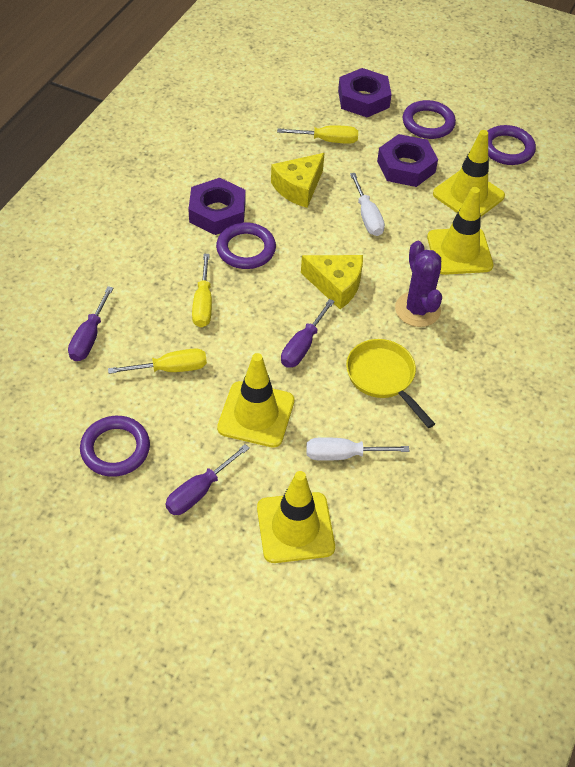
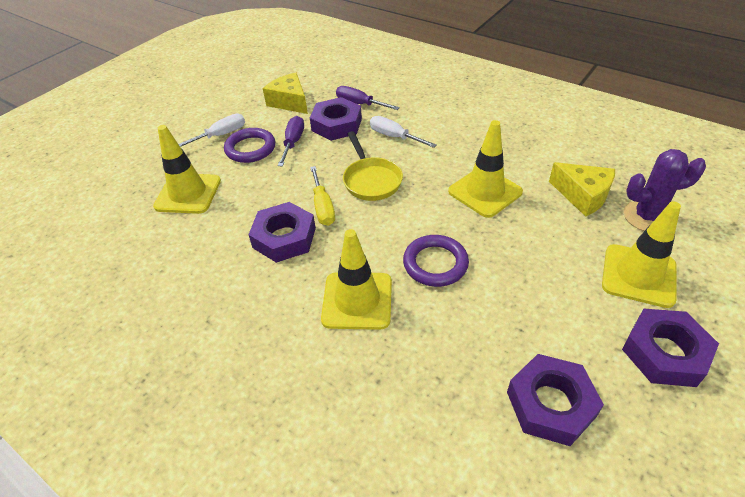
purple nut: [188,178,246,235] [338,68,392,117] [377,134,438,187] = 3 -> [248,202,316,263] [310,97,362,141] [507,354,604,446] [622,309,719,387] = 4
purple ring: [80,416,150,477] [216,223,276,269] [403,100,456,139] [488,125,536,165] = 4 -> [224,128,275,163] [403,235,469,287] = 2
purple screwdriver: [68,286,113,361] [165,444,250,515] [281,299,335,368] = 3 -> [278,116,304,166] [336,86,400,110] = 2
yellow screwdriver: [108,348,207,374] [192,254,212,327] [277,126,358,144] = 3 -> [310,166,335,226] = 1

